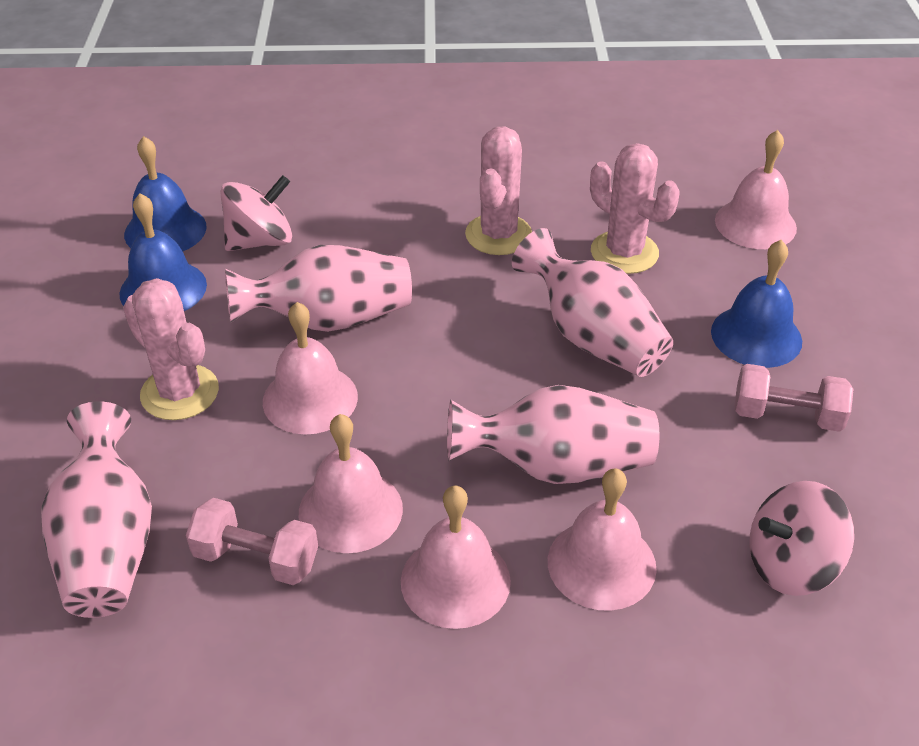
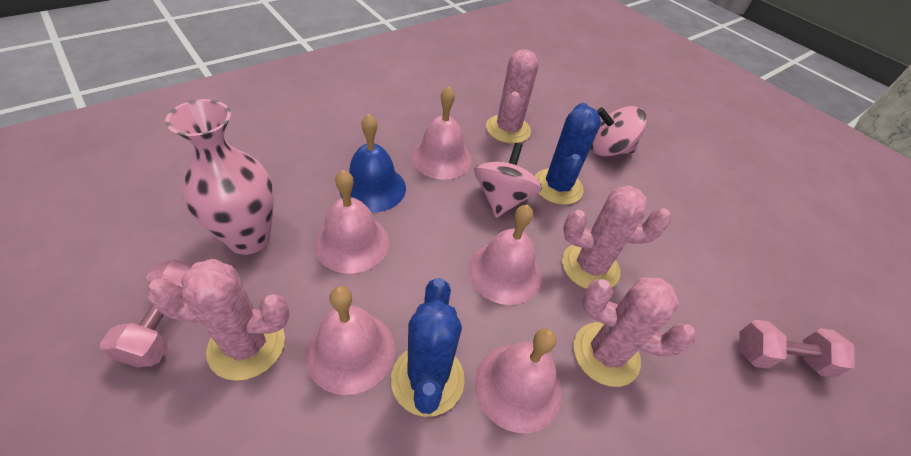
blue bell: [120,193,207,311] [124,136,207,251] [711,240,802,368] = 3 -> [340,114,406,213] = 1
blue cactus: none = 0 -> [391,278,465,417] [535,103,601,205] = 2
pink cactus: [123,278,219,420] [465,126,532,255] [590,143,680,274] = 3 -> [146,259,289,381] [486,49,539,144] [562,186,671,289] [573,278,695,387] = 4
pink vase: [41,401,152,618] [225,245,412,332] [447,385,659,484] [512,228,673,377] = 4 -> [165,99,274,255] = 1

